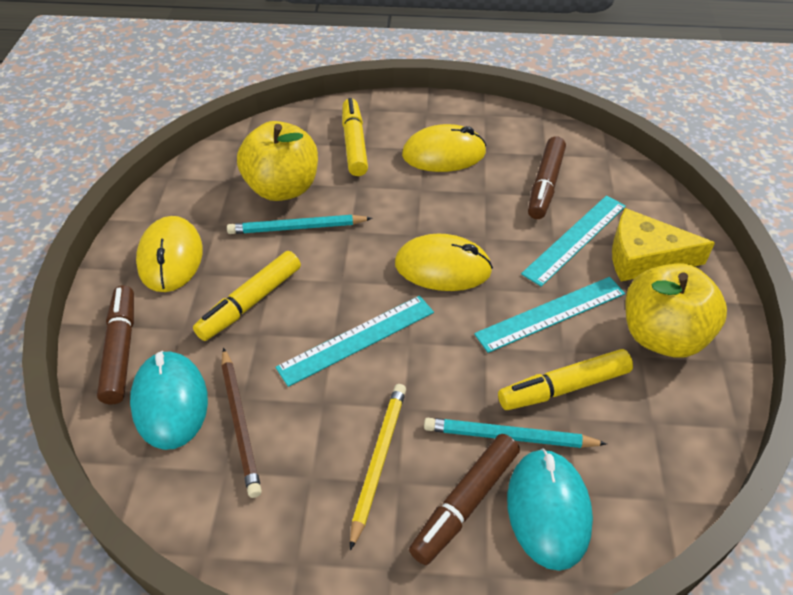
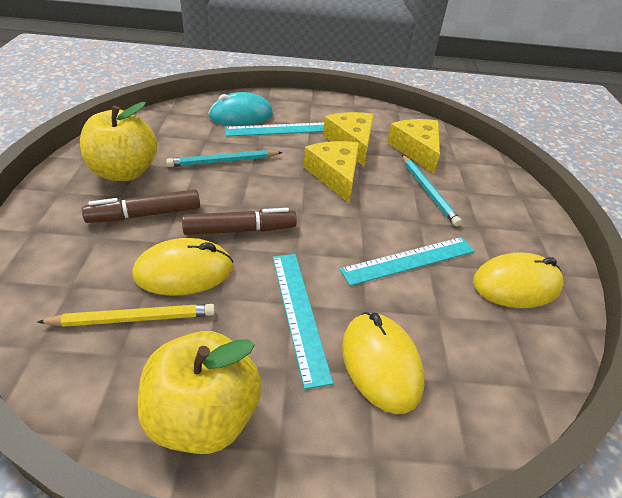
brown marker: [97,286,134,404] [409,434,520,565] [528,136,566,219] = 3 -> [82,189,200,223] [182,208,297,235] = 2
brown pencil: [221,348,262,498] = 1 -> none = 0
turquoise mouse: [130,351,208,450] [507,448,593,571] = 2 -> [208,92,273,126] = 1
yellow cheese: [612,208,715,281] = 1 -> [304,141,359,203] [323,112,374,166] [387,119,440,174] = 3
yellow marker: [193,251,301,341] [342,98,368,176] [498,349,633,410] = 3 -> none = 0

